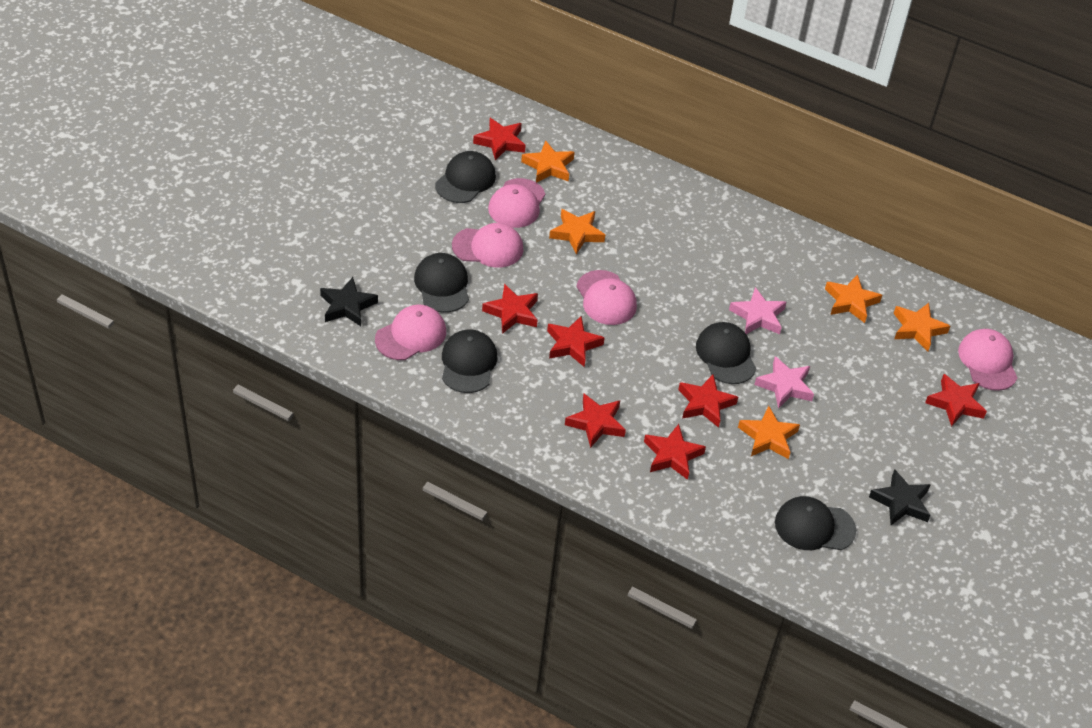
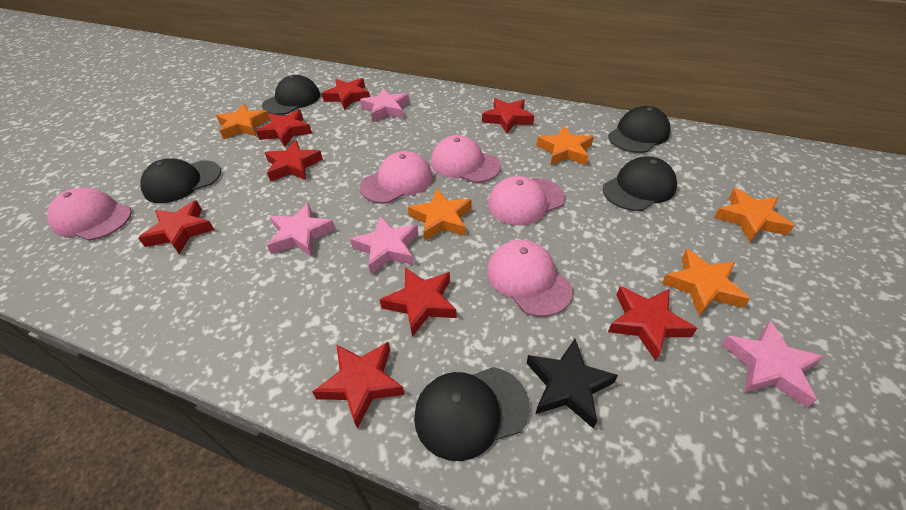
black star: [320,277,378,326] [869,469,931,525] = 2 -> [527,339,618,429] = 1
pink star: [729,287,787,334] [754,356,814,409] = 2 -> [267,203,336,257] [350,216,418,274] [360,88,410,122] [721,321,824,408] = 4
red star: [473,118,526,161] [482,284,538,334] [547,316,605,367] [565,394,626,448] [644,424,706,480] [678,374,738,428] [925,374,987,427] = 7 -> [138,200,214,254] [256,110,312,147] [265,140,323,182] [312,342,405,429] [322,78,370,110] [380,267,457,337] [482,98,534,134] [608,286,697,361] = 8

